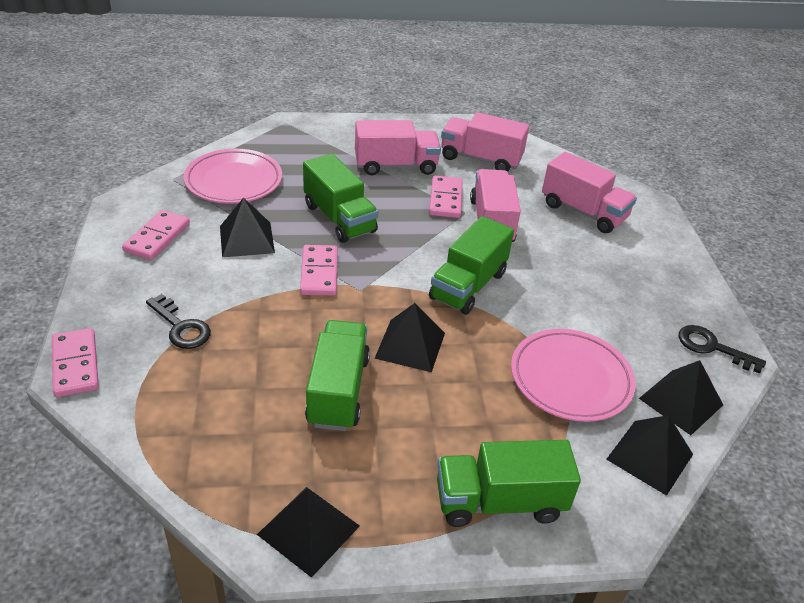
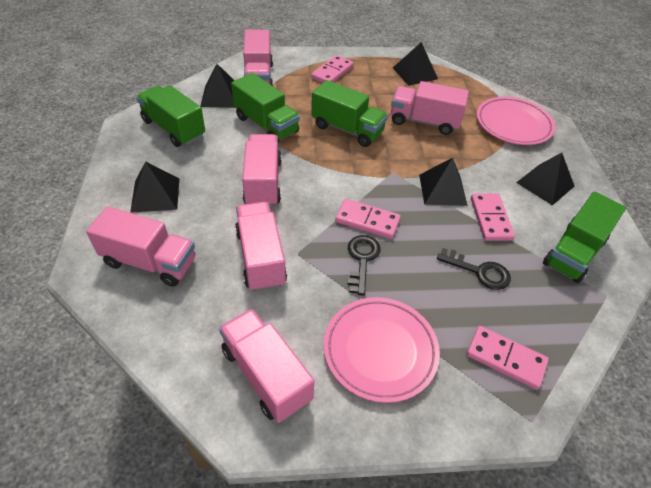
pink truck: [355,120,441,175] [441,112,529,172] [470,169,521,242] [542,152,637,233] = 4 -> [86,206,195,287] [219,309,315,423] [235,202,287,292] [242,134,282,207] [243,30,273,86] [391,81,469,135] = 6

